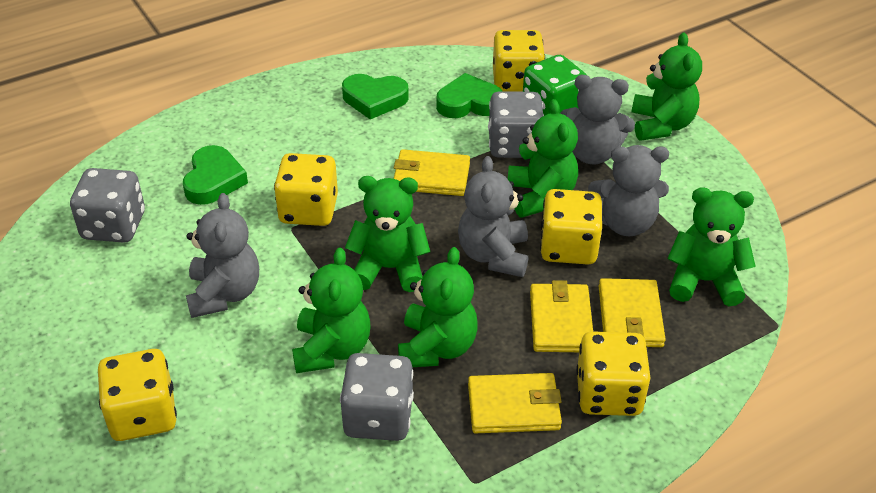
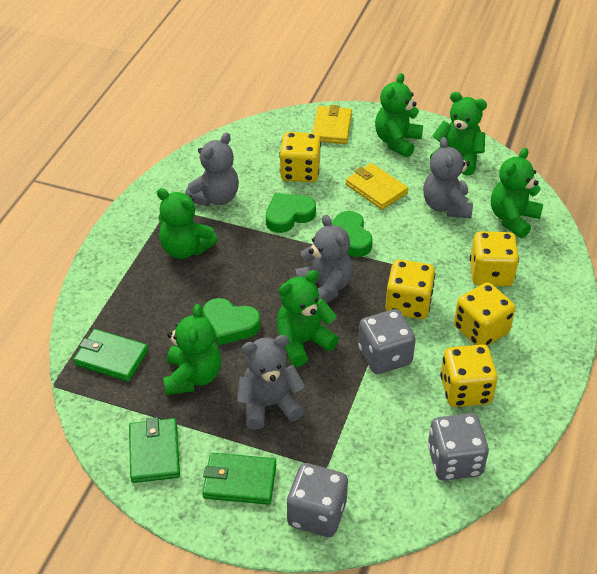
green dice: [523,55,586,116] = 1 -> none = 0
green wallet: none = 0 -> [73,329,148,382] [129,417,180,483] [202,453,276,505] = 3
yellow wallet: [394,149,470,196] [468,373,562,433] [530,280,593,352] [599,278,666,347] = 4 -> [312,105,352,144] [345,163,408,210] = 2

